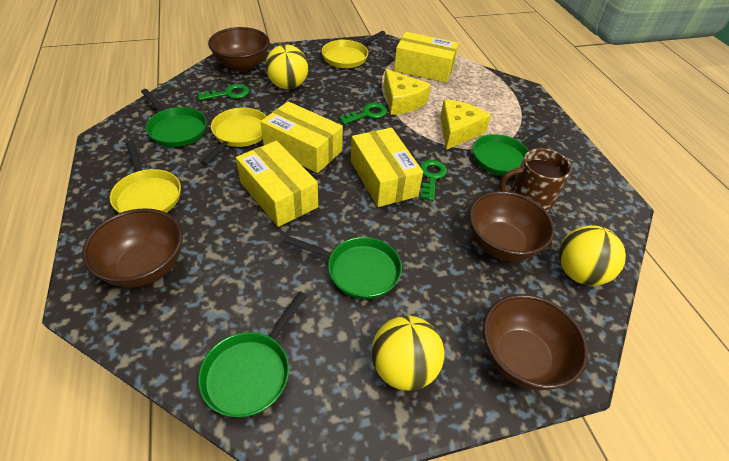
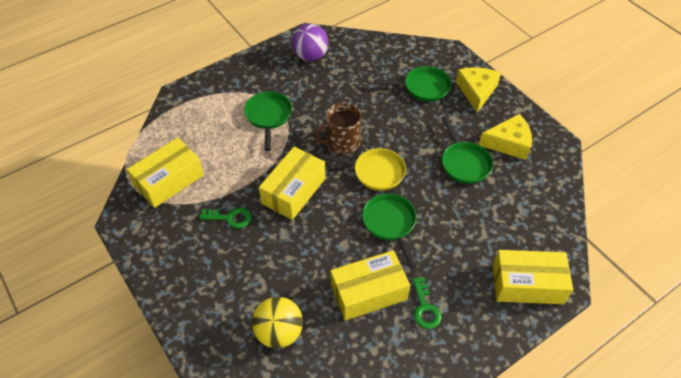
brown bowl: [82,208,183,288] [208,27,269,72] [469,191,555,261] [483,294,588,390] = 4 -> none = 0
green key: [198,84,249,100] [339,103,387,125] [420,160,447,201] = 3 -> [199,207,251,228] [413,277,442,329] = 2
purple ball: none = 0 -> [292,24,328,61] = 1
yellow ball: [265,44,308,89] [372,316,444,391] [559,225,626,286] = 3 -> [252,297,303,349] = 1
yellow pan: [110,141,181,213] [201,108,267,165] [322,31,386,68] = 3 -> [321,148,406,191] = 1

